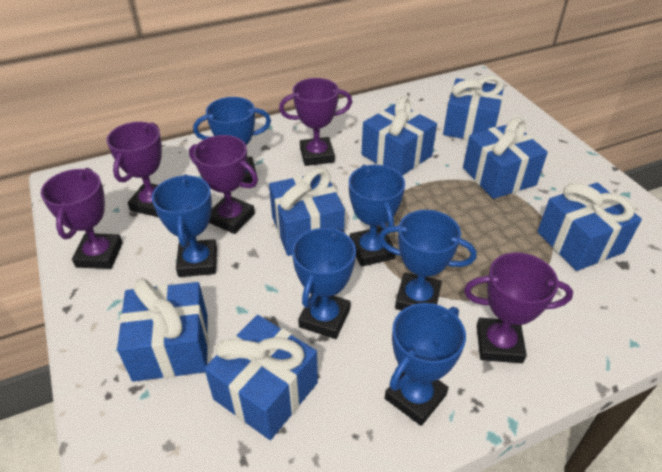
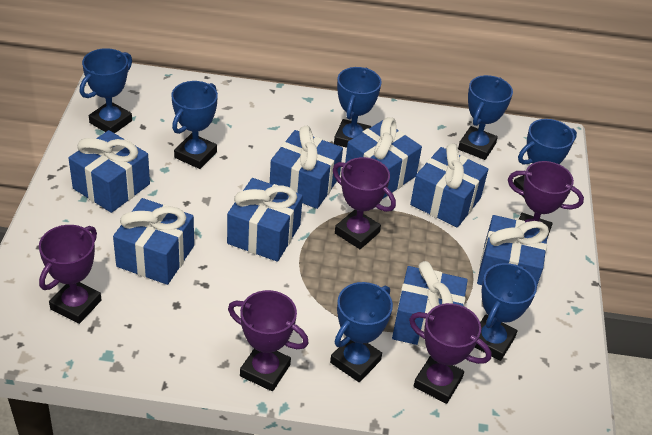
blue gift: [117,278,208,382] [204,315,318,440] [269,167,345,256] [361,96,437,176] [443,75,504,140] [463,117,548,199] [537,183,642,271] = 7 -> [69,130,150,213] [113,198,194,285] [227,178,303,262] [270,126,343,209] [345,117,422,199] [392,261,468,347] [410,144,488,227] [477,215,549,285] = 8
blue trophy: [152,174,217,277] [193,97,271,183] [292,227,356,339] [349,164,405,267] [379,210,476,311] [385,303,466,426] = 6 -> [80,48,132,133] [171,81,218,169] [330,282,393,382] [334,67,382,148] [458,75,513,160] [475,263,537,361] [513,119,577,198] = 7

